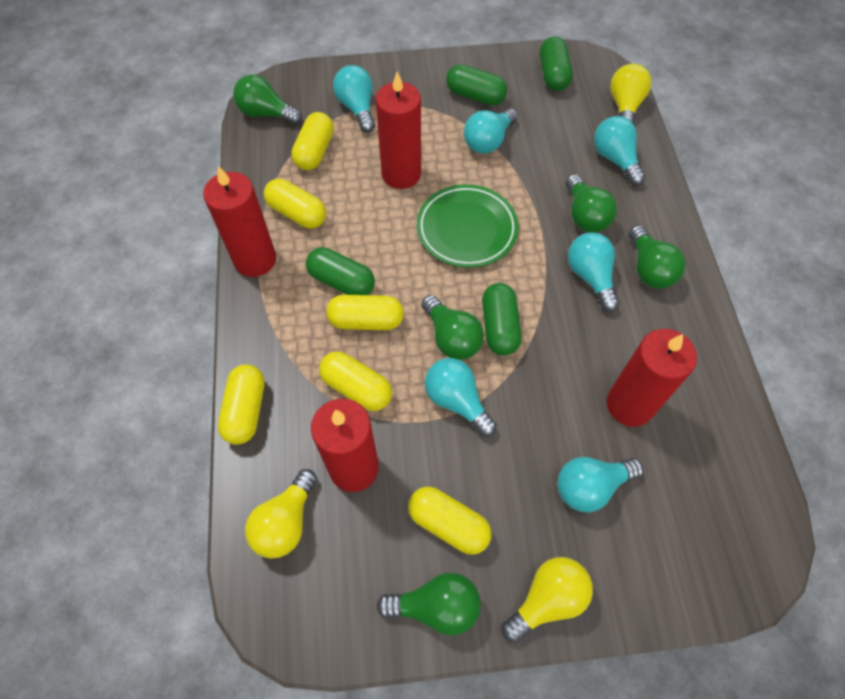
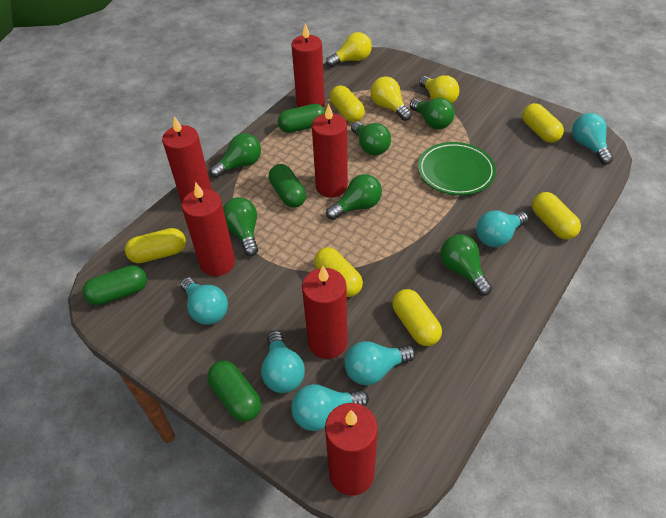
green light bulb: [233,74,302,125] [377,573,481,636] [421,295,484,360] [566,174,617,232] [629,225,686,289] = 5 -> [210,133,261,178] [223,197,258,256] [326,174,382,220] [351,122,391,155] [410,98,455,129] [440,234,492,296] = 6
red candle: [203,166,276,277] [311,399,379,492] [376,71,421,189] [607,329,697,427] = 4 -> [162,116,212,203] [182,182,235,276] [291,23,325,107] [302,266,347,359] [312,103,348,198] [325,403,378,496] = 6

